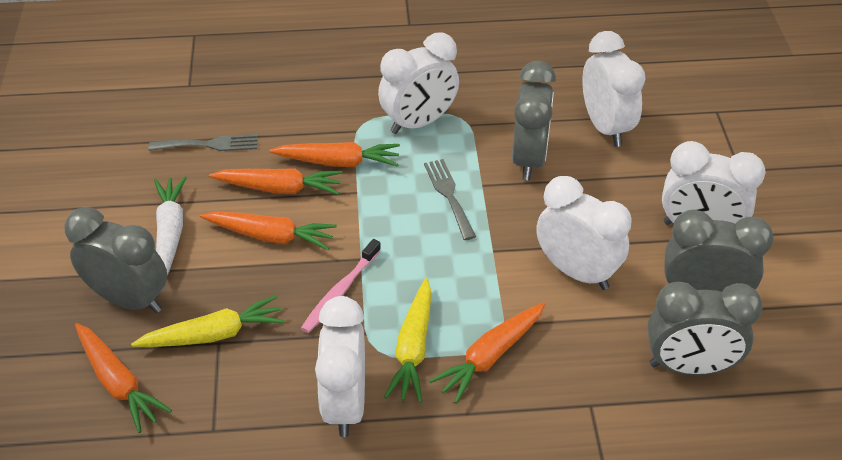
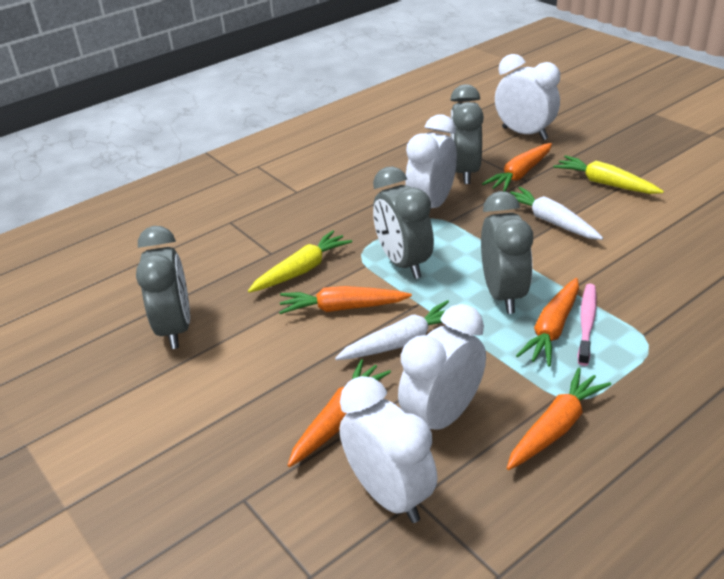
grey fork: [148,134,258,151] [424,159,476,240] = 2 -> none = 0
white carrot: [154,176,187,275] = 1 -> [335,300,449,360] [510,187,603,240] = 2
white clock: [315,296,365,437] [378,33,459,134] [536,176,632,290] [583,31,645,147] [662,141,766,225] = 5 -> [340,376,437,523] [398,304,486,429] [405,115,457,208] [495,54,560,140] = 4

